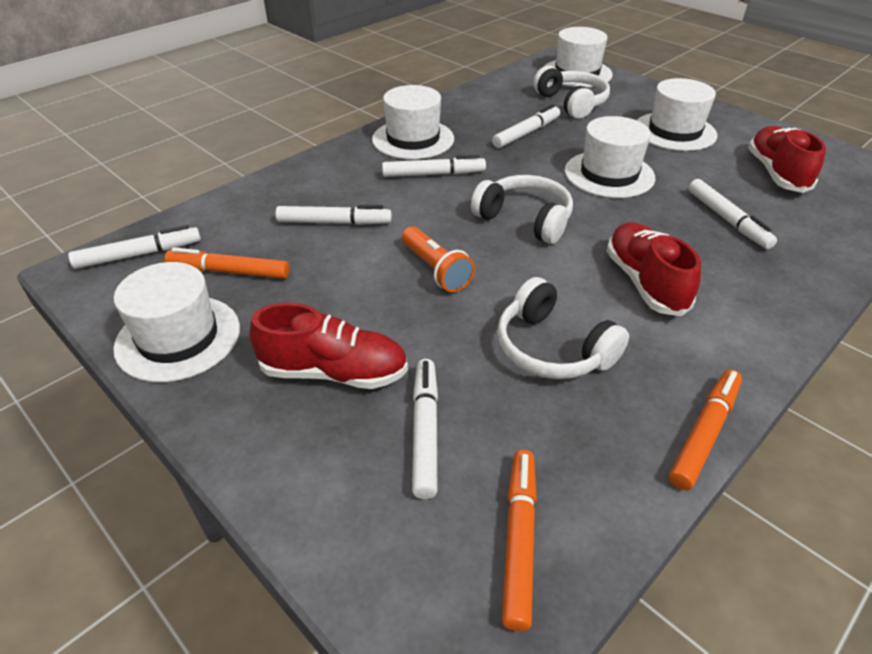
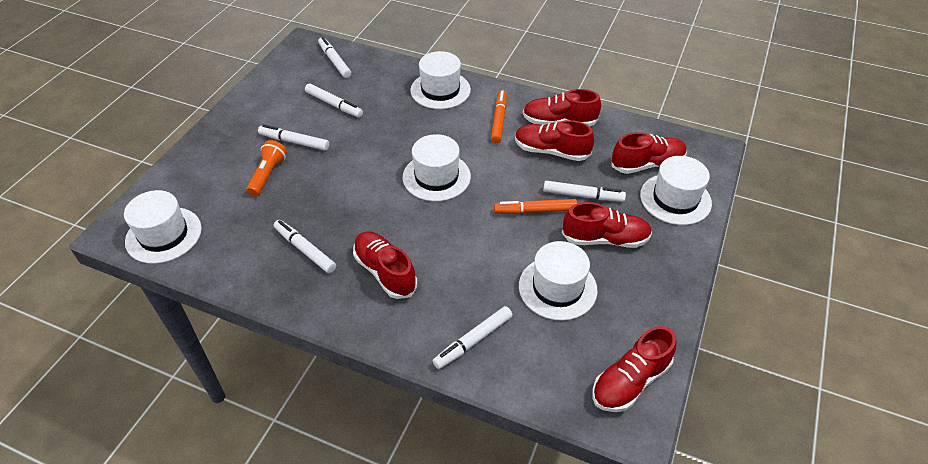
orange marker: [165,247,289,279] [502,450,537,632] [669,370,742,490] = 3 -> [491,90,507,143] [494,199,577,214] = 2
red shoe: [249,303,408,389] [607,222,701,316] [748,126,826,193] = 3 -> [353,231,417,299] [515,120,594,161] [523,89,601,126] [562,202,652,248] [592,326,677,412] [611,132,687,174] = 6
white headphones: [471,175,573,244] [497,277,629,379] [533,66,610,119] = 3 -> none = 0

